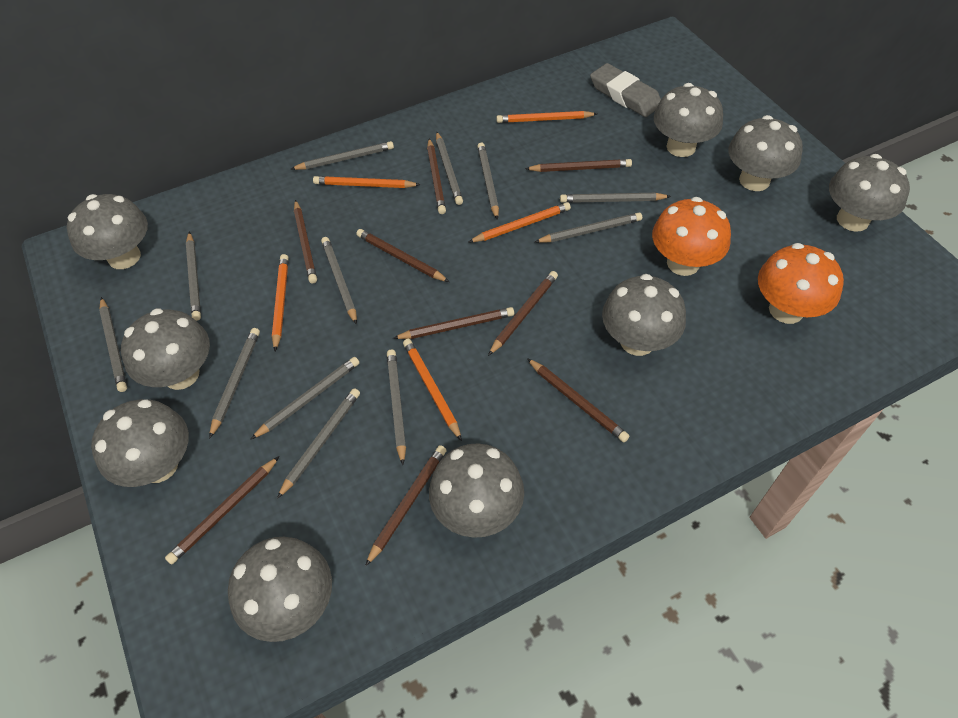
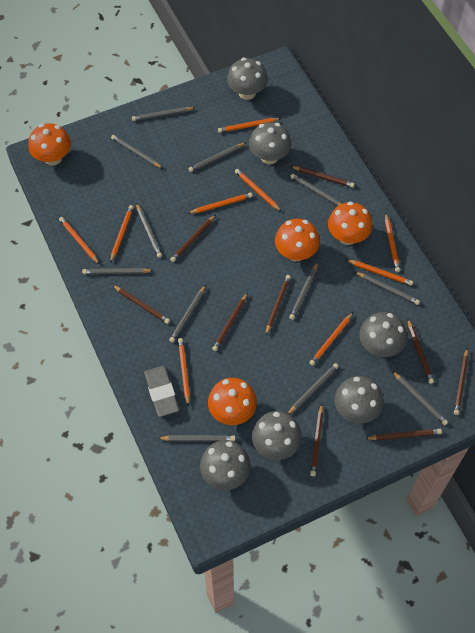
grey mushroom: [67,194,148,269] [91,399,189,487] [121,308,210,390] [228,537,332,642] [429,443,524,538] [602,274,686,356] [654,83,723,157] [728,115,803,191] [829,154,910,232] = 9 -> [200,440,251,490] [227,58,268,100] [249,122,291,164] [252,411,302,460] [334,376,384,424] [359,312,407,357] = 6
orange mushroom: [652,197,731,276] [758,243,844,324] = 2 -> [28,123,71,166] [208,378,257,425] [275,219,320,261] [328,202,373,245] = 4
orange pencil: [272,254,289,351] [313,176,420,188] [403,339,462,441] [469,202,571,242] [496,111,597,123] = 5 -> [59,217,100,264] [110,205,134,263] [178,338,190,407] [187,193,252,214] [218,118,281,133] [235,169,282,212] [309,312,353,366] [345,259,413,286] [385,213,400,272] = 9

